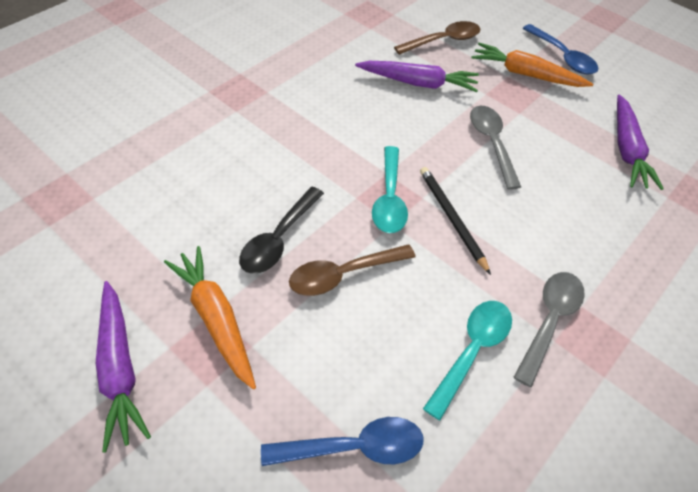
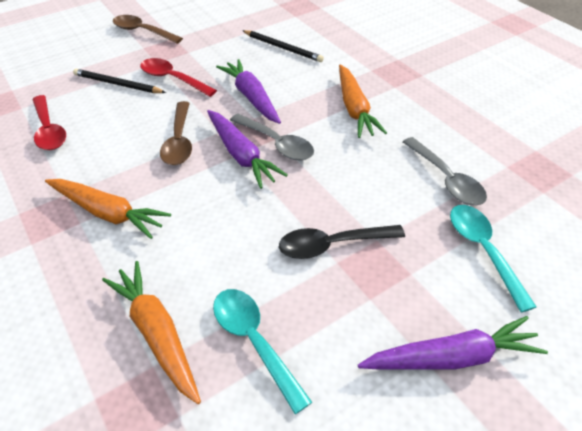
black pencil: [420,167,491,275] = 1 -> [73,69,166,93] [242,30,324,62] = 2
blue spoon: [261,417,424,466] [523,24,599,75] = 2 -> none = 0
orange carrot: [164,246,256,389] [471,43,593,87] = 2 -> [45,179,171,239] [102,261,201,404] [339,65,387,138] = 3
red spoon: none = 0 -> [32,95,66,150] [140,58,217,97] = 2

